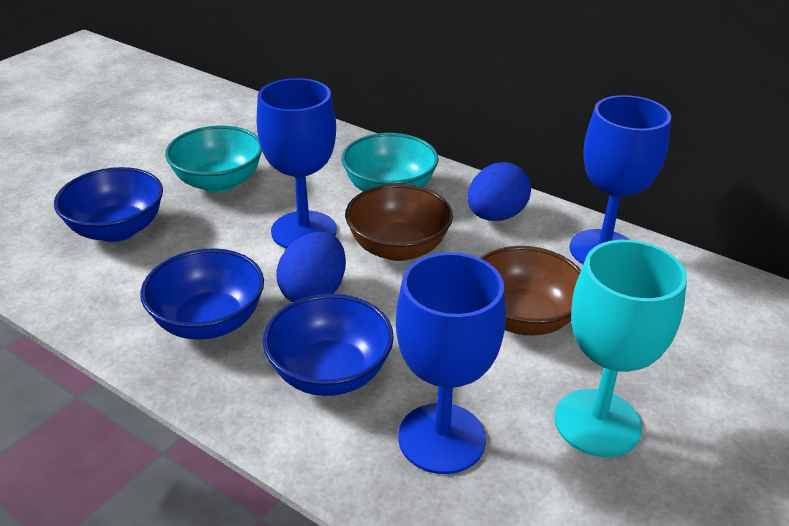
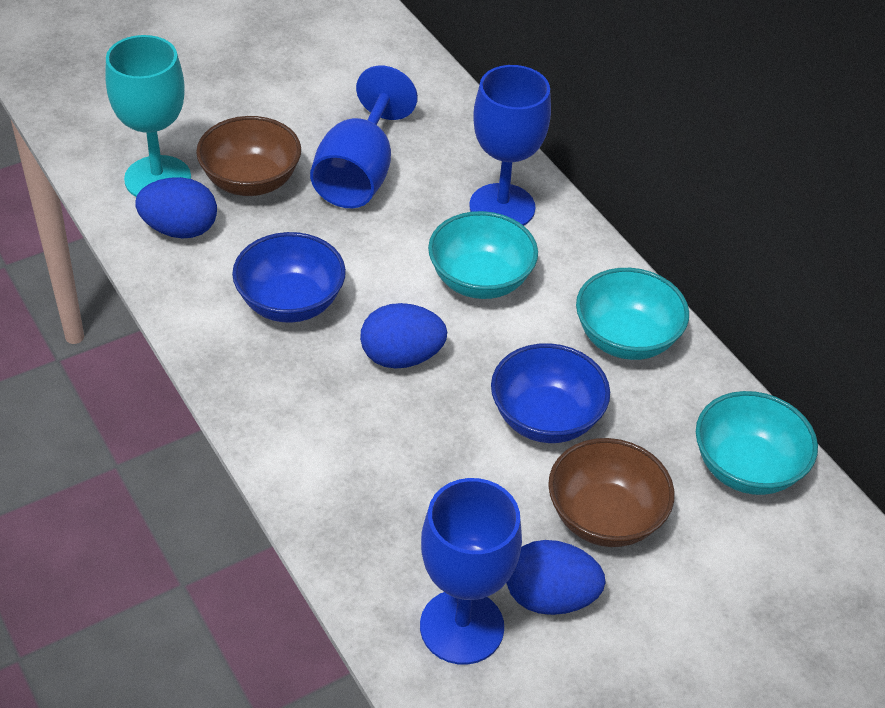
blue bowl: [54,167,163,242] [140,248,264,340] [263,294,394,396] = 3 -> [232,232,346,323] [491,343,610,443] = 2
blue egg: [276,232,346,302] [467,162,531,221] = 2 -> [135,177,217,239] [360,303,447,369] [506,540,606,615] = 3
turquoise bowl: [165,125,262,193] [341,133,439,191] = 2 -> [428,211,538,299] [576,268,689,360] [696,391,818,495] = 3

